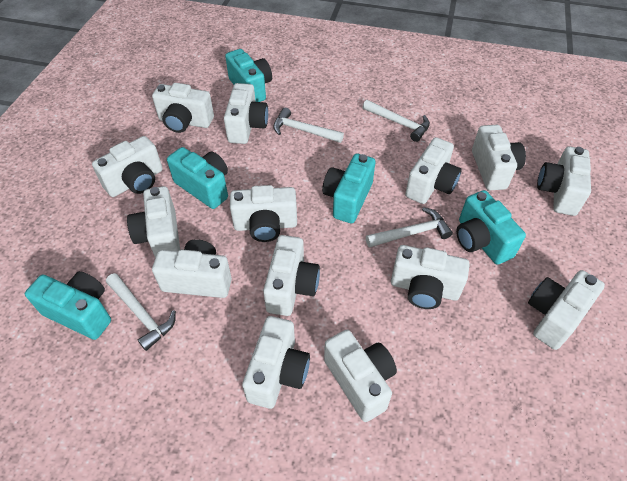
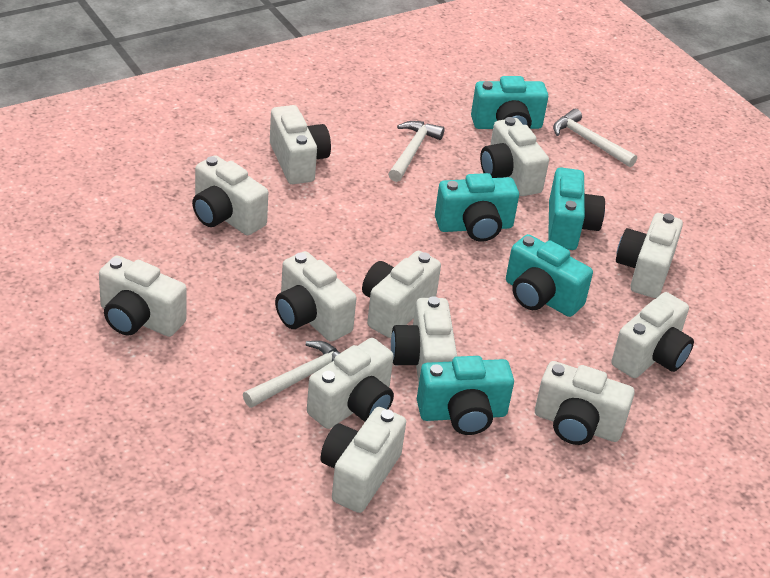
white camera: [92,136,163,197] [127,186,180,258] [152,83,214,133] [152,239,232,298] [224,83,268,144] [230,185,297,242] [242,316,310,409] [263,235,320,316] [324,330,397,422] [391,245,470,309] [405,137,462,204] [472,125,526,190] [528,270,605,350] [537,147,591,216] = 14 -> [99,255,187,337] [192,155,268,235] [270,105,331,184] [275,251,356,342] [307,338,394,429] [321,407,406,513] [362,251,441,338] [391,296,457,383] [480,117,549,196] [535,361,635,445] [612,292,694,378] [616,213,683,298] = 12
white hammer: [106,273,176,351] [273,108,344,143] [363,100,430,142] [366,207,453,248] = 4 -> [243,341,340,408] [388,121,445,182] [553,109,637,167] = 3

